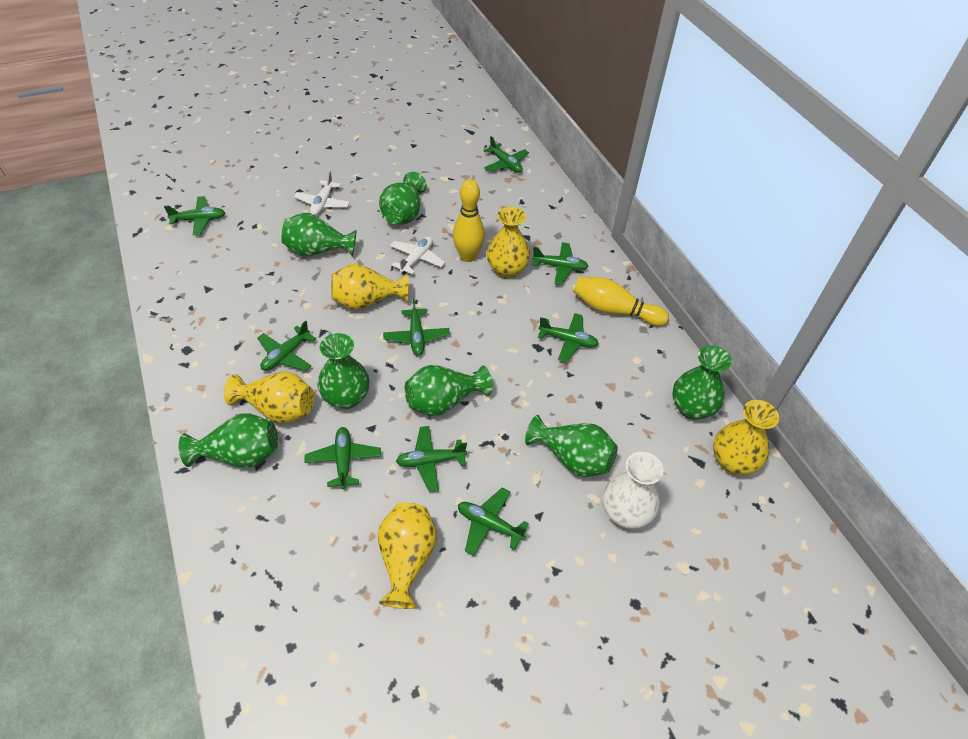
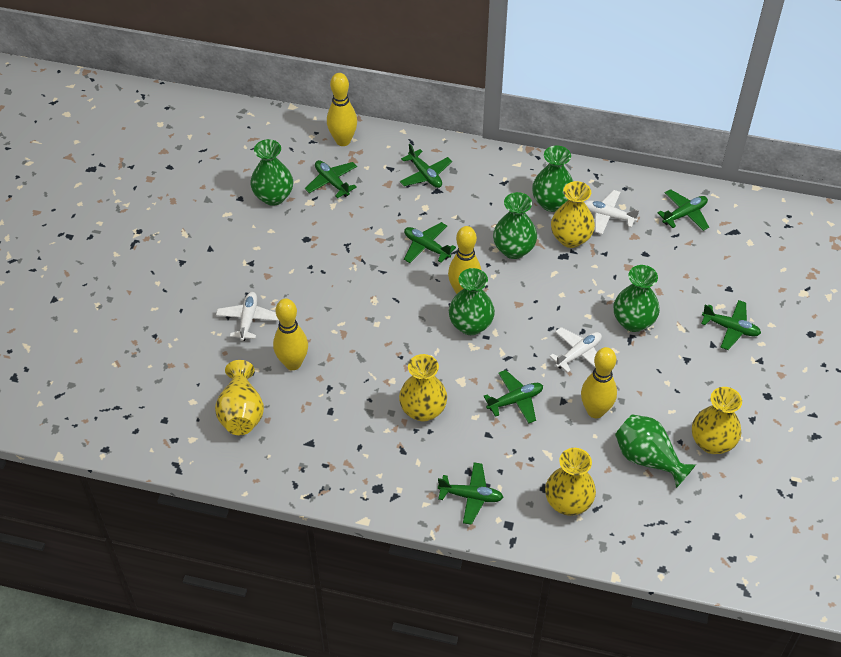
green plane: [164,196,225,235] [257,321,316,371] [304,427,381,489] [383,298,450,356] [396,426,467,492] [458,488,529,556] [483,136,529,173] [532,242,589,285] [538,313,599,362] = 9 -> [305,160,357,198] [400,144,452,188] [404,222,456,263] [438,462,503,525] [483,370,543,423] [658,189,709,231] [701,300,761,350] = 7
green vase: [179,413,278,468] [281,213,356,257] [317,333,370,409] [379,172,427,224] [405,365,492,416] [525,415,618,477] [672,345,732,420] = 7 -> [250,139,293,206] [449,268,495,335] [493,192,537,259] [532,145,574,212] [614,265,660,332] [615,414,696,488] = 6
white plane: [294,171,350,216] [390,236,445,274] = 2 -> [216,292,279,341] [549,327,602,373] [584,190,639,235] = 3
white vase: [603,452,663,529] = 1 -> none = 0
yellow bowling pin: [453,180,485,262] [573,276,669,326] = 2 -> [273,298,308,370] [327,73,357,146] [448,226,481,294] [581,347,617,418] = 4

